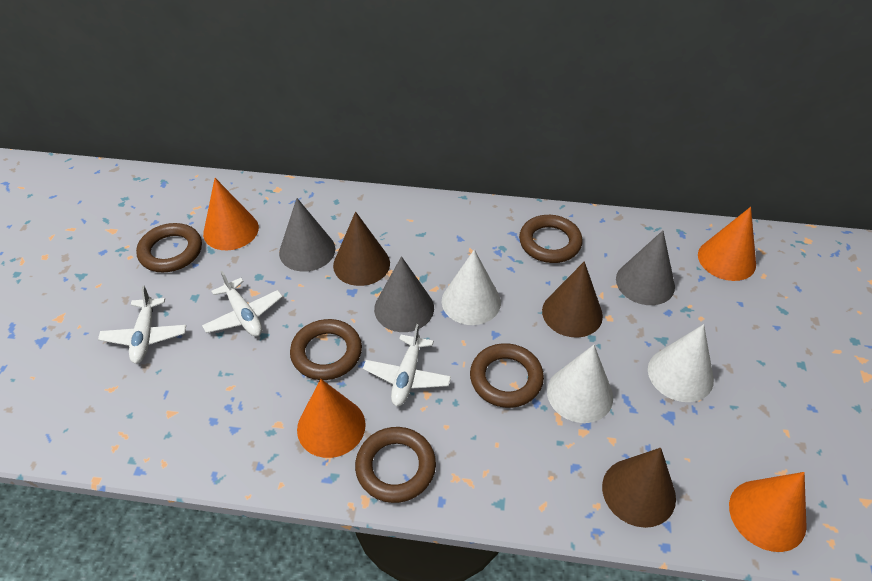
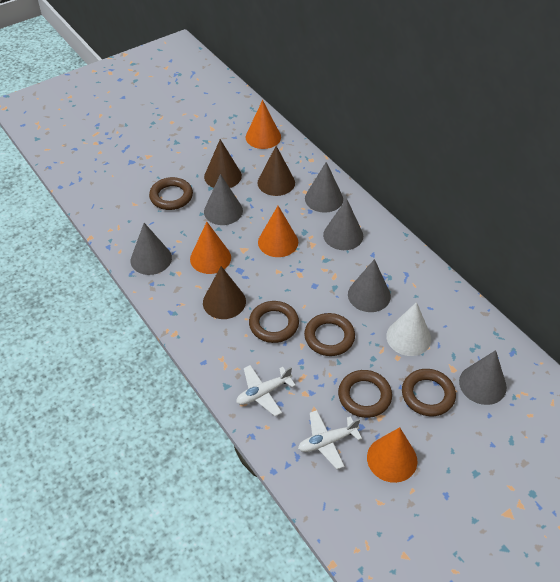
grey cone: [279,198,335,272] [374,256,434,332] [616,231,675,305] = 3 -> [131,223,172,275] [204,174,243,225] [305,162,343,213] [323,199,363,250] [348,259,391,312] [459,350,507,405] = 6
white cone: [442,249,501,325] [547,345,613,423] [648,324,714,402] = 3 -> [386,302,431,356] = 1
white plane: [98,286,186,364] [202,271,283,337] [363,324,451,406] = 3 -> [236,365,296,416] [298,410,362,469] = 2

